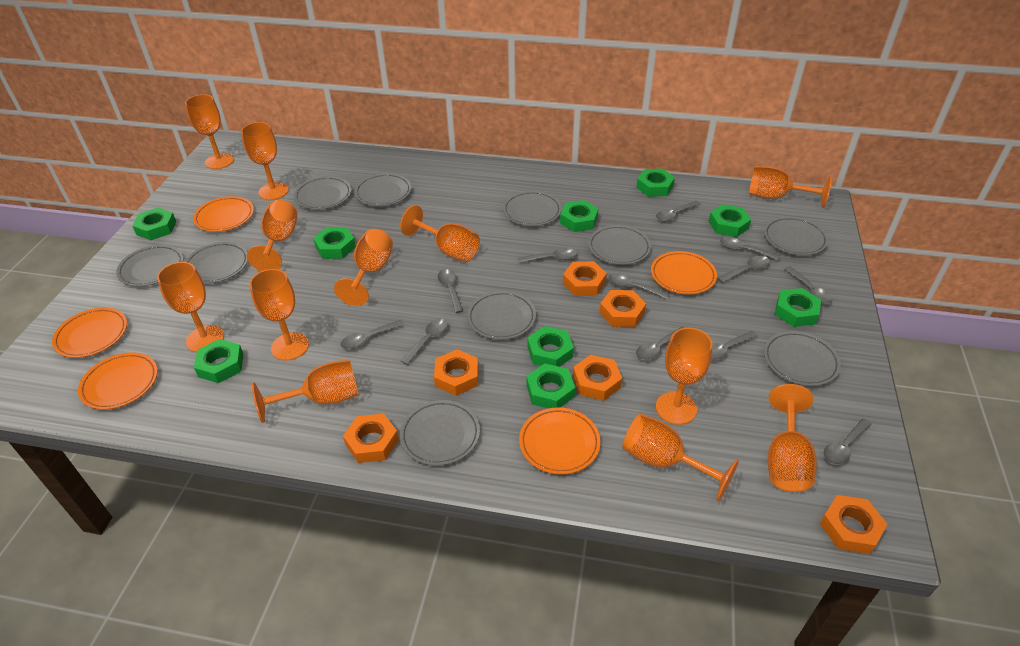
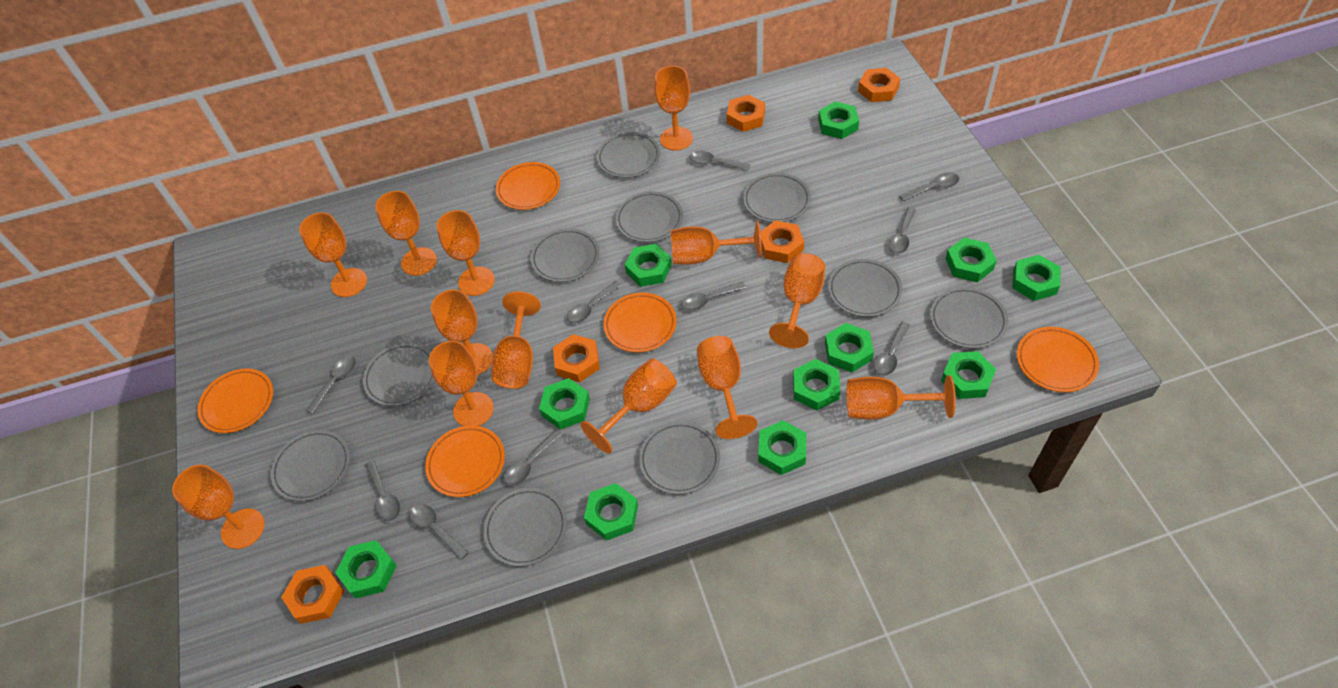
green nut: [132,207,176,240] [194,339,244,383] [313,227,356,259] [526,363,575,408] [527,326,574,367] [560,200,598,232] [636,169,675,197] [708,204,751,237] [775,288,821,327] = 9 -> [335,540,397,598] [539,378,590,430] [584,483,638,540] [625,244,672,287] [758,420,806,475] [793,359,840,410] [818,101,859,139] [825,323,874,372] [941,351,996,399] [945,238,997,283] [1012,255,1061,301] = 11
grey spoon: [340,320,404,349] [401,318,448,365] [438,269,463,313] [518,248,577,263] [608,273,669,299] [636,327,684,360] [656,201,701,222] [711,331,757,360] [718,256,770,283] [720,237,780,261] [784,266,832,304] [823,418,872,465] = 12 -> [306,356,356,414] [365,460,400,521] [410,504,469,560] [504,429,563,486] [567,281,622,323] [681,282,746,311] [690,151,750,170] [874,322,910,376] [888,207,916,254] [899,172,959,202] = 10
orange goblet: [157,262,224,352] [185,94,234,169] [241,122,289,200] [247,200,297,271] [250,269,309,361] [252,359,359,423] [334,229,393,306] [400,205,480,262] [623,413,739,502] [656,328,712,425] [749,166,832,207] [768,384,817,492] = 12 -> [172,465,265,549] [299,212,367,297] [375,191,437,276] [429,341,494,426] [431,290,493,375] [436,210,495,296] [491,291,541,389] [581,358,677,454] [654,66,693,150] [671,221,762,264] [697,336,757,439] [769,253,825,348] [847,375,956,420] = 13
orange nut: [343,413,399,463] [434,349,478,396] [563,261,607,296] [573,355,622,401] [599,290,646,327] [820,495,888,554] = 6 -> [281,565,344,624] [553,334,600,383] [726,95,765,132] [760,220,804,263] [858,68,900,102] = 5

